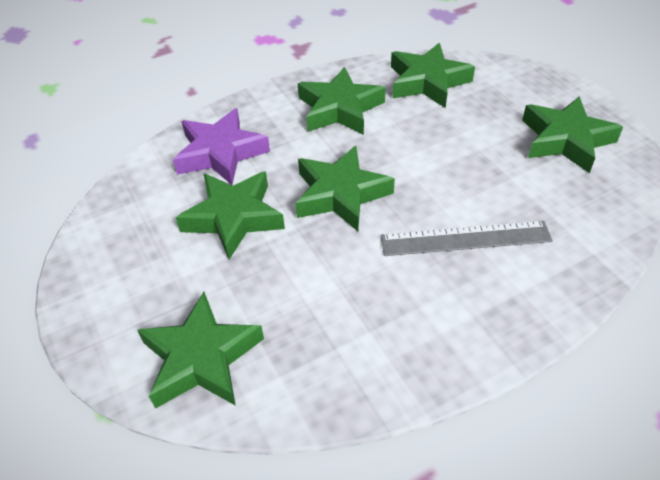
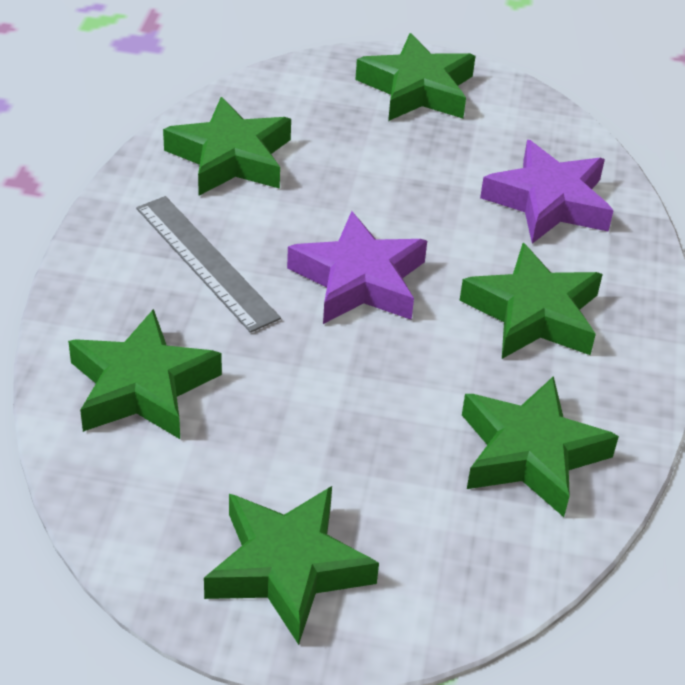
purple star: [173,108,270,185] = 1 -> [287,211,427,324] [480,140,614,244] = 2

